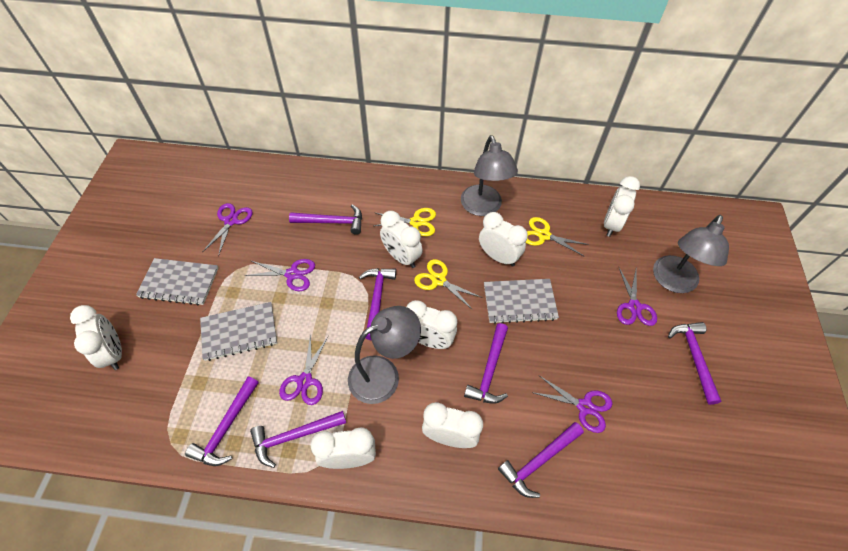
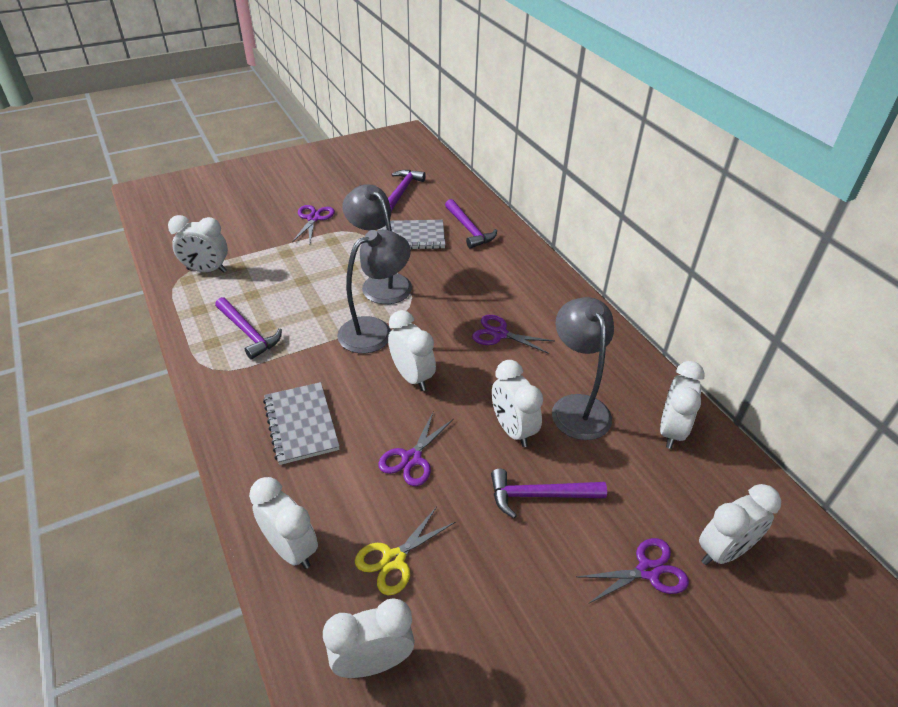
grey notebook: [136,258,218,305] [200,302,277,361] [484,279,559,324] = 3 -> [263,382,340,465] [378,220,446,249] = 2
purple hammer: [185,377,259,466] [250,411,346,468] [289,204,362,235] [359,268,396,340] [464,323,508,404] [498,422,584,498] [668,322,721,405] = 7 -> [215,297,282,359] [388,170,426,211] [445,199,497,249] [491,469,607,519] = 4
purple scissors: [203,203,253,257] [245,259,315,291] [279,334,329,405] [532,375,613,433] [617,268,657,326] = 5 -> [292,205,335,242] [378,412,453,486] [472,315,554,354] [577,538,689,604] = 4
yellow scissors: [374,208,436,236] [414,259,482,310] [526,217,589,256] = 3 -> [355,506,455,595] = 1

